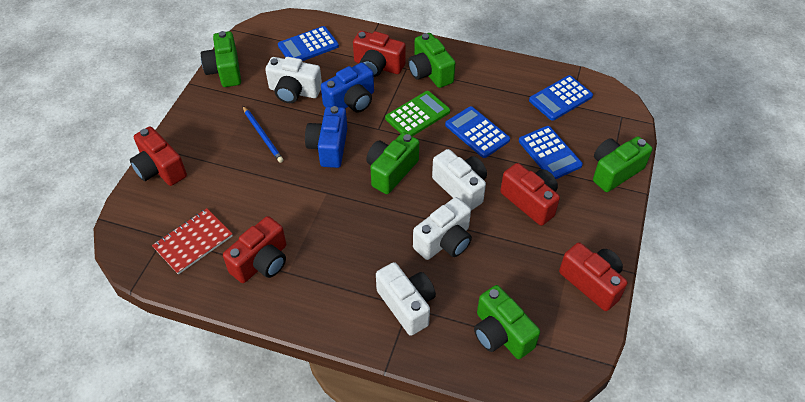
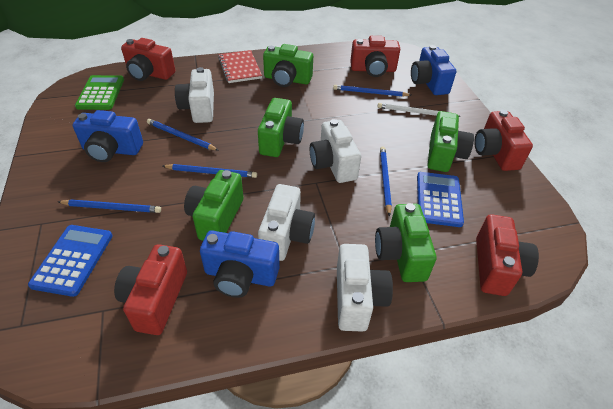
blue calculator: [278,26,339,61] [445,106,510,158] [519,126,583,179] [529,75,593,121] = 4 -> [28,225,113,297] [417,172,464,227] = 2
blue camera: [305,106,347,168] [321,62,374,113] = 2 -> [73,110,143,162] [200,230,280,298] [411,45,456,95] = 3
blue pencil: [243,106,284,163] = 1 -> [58,199,161,213] [147,119,219,151] [163,164,257,178] [333,85,411,97] [380,147,392,216] = 5
white pencil: none = 0 -> [377,103,461,117] = 1

